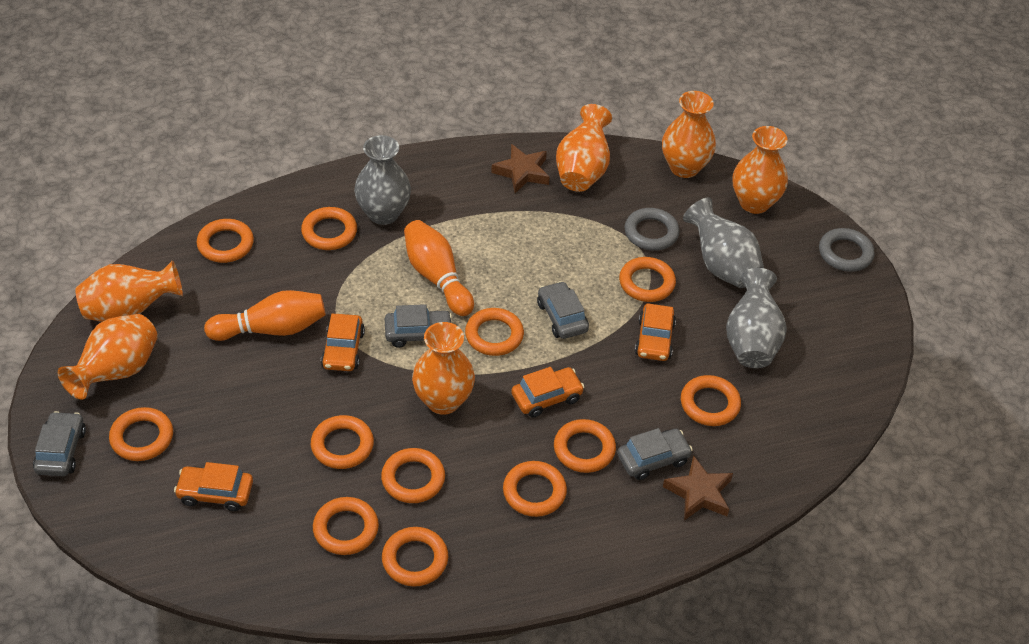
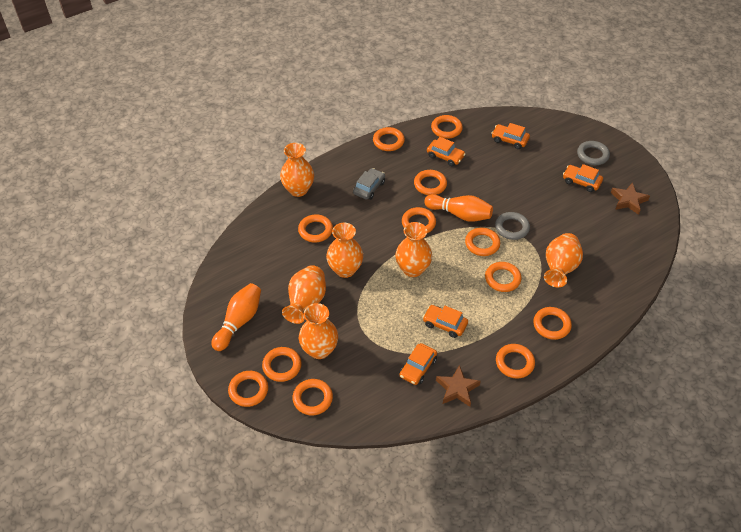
grey car: [33,411,86,476] [385,304,452,348] [537,281,589,339] [617,428,693,480] = 4 -> [353,168,385,200] = 1
grey vase: [354,135,411,225] [683,198,764,288] [726,268,787,368] = 3 -> none = 0
orange car: [174,462,253,511] [321,314,365,371] [511,367,584,418] [635,303,676,361] = 4 -> [400,343,437,385] [423,305,468,338] [427,137,465,166] [491,123,530,149] [563,164,603,192] = 5

